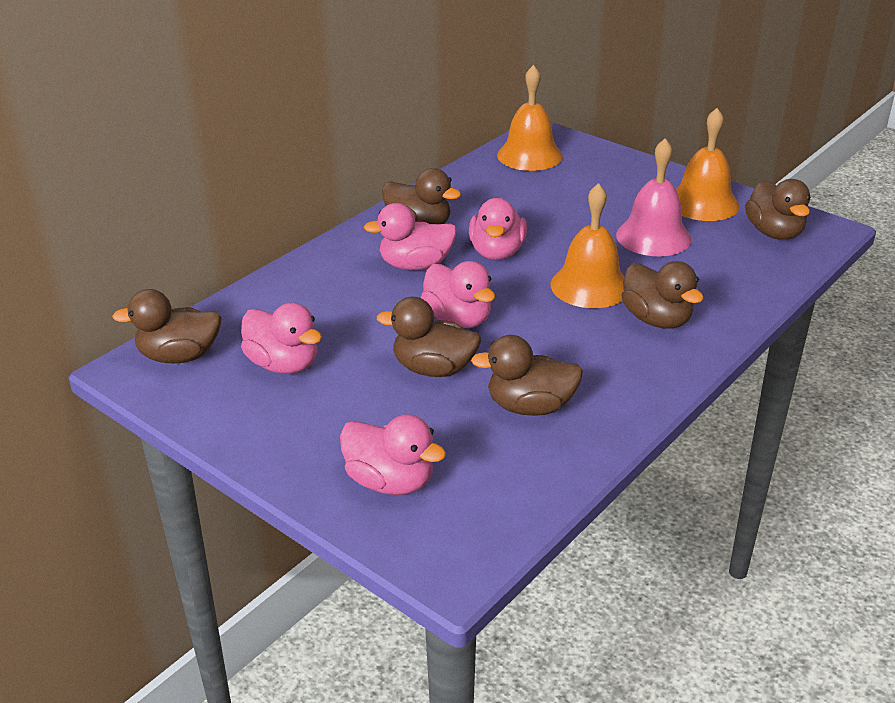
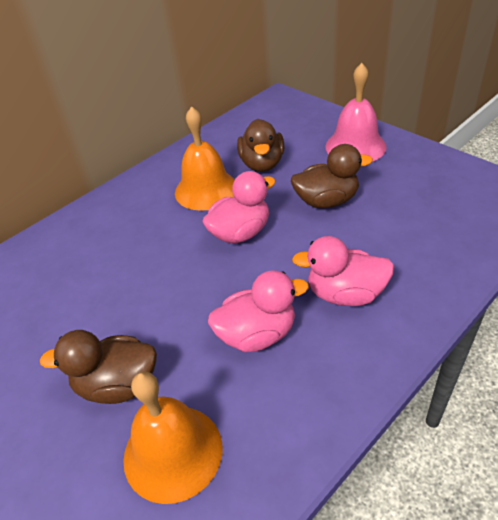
brown duck: [112,289,222,363] [377,297,481,377] [382,168,461,224] [471,335,583,416] [622,261,704,329] [745,179,811,240] = 6 -> [40,330,157,404] [237,119,285,172] [291,144,373,208] = 3
orange bell: [497,65,563,171] [551,183,624,308] [676,108,739,221] = 3 -> [123,372,222,504] [175,106,235,211] = 2
pink duck: [241,303,322,374] [340,414,446,495] [364,203,457,270] [421,261,495,328] [469,198,527,260] = 5 -> [202,171,275,244] [208,270,309,352] [292,236,395,306] = 3

